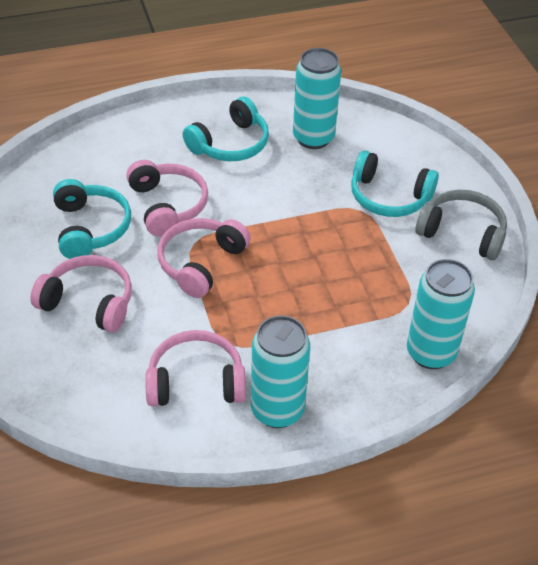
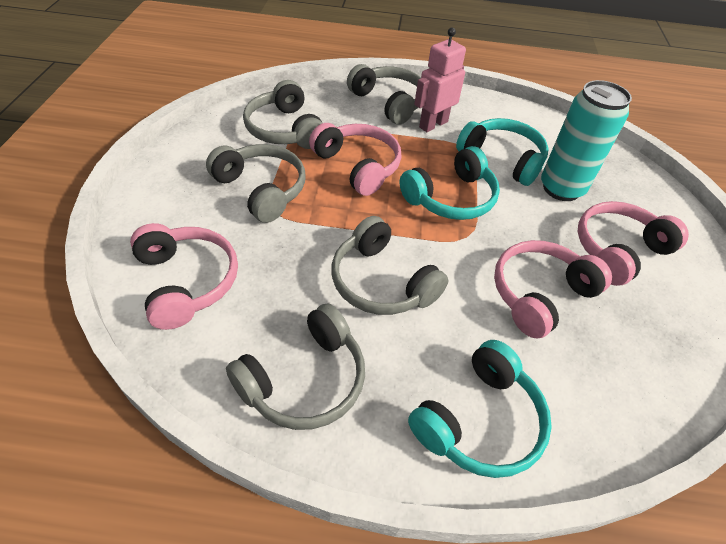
grey headphones: [415,190,507,260] = 1 -> [206,144,305,223] [226,303,365,430] [243,80,323,149] [332,216,449,315] [347,64,421,125] = 5
pink robot: none = 0 -> [414,28,466,132] = 1
turquoise can: [251,315,310,428] [293,48,341,149] [407,259,475,369] = 3 -> [541,80,632,201] = 1

